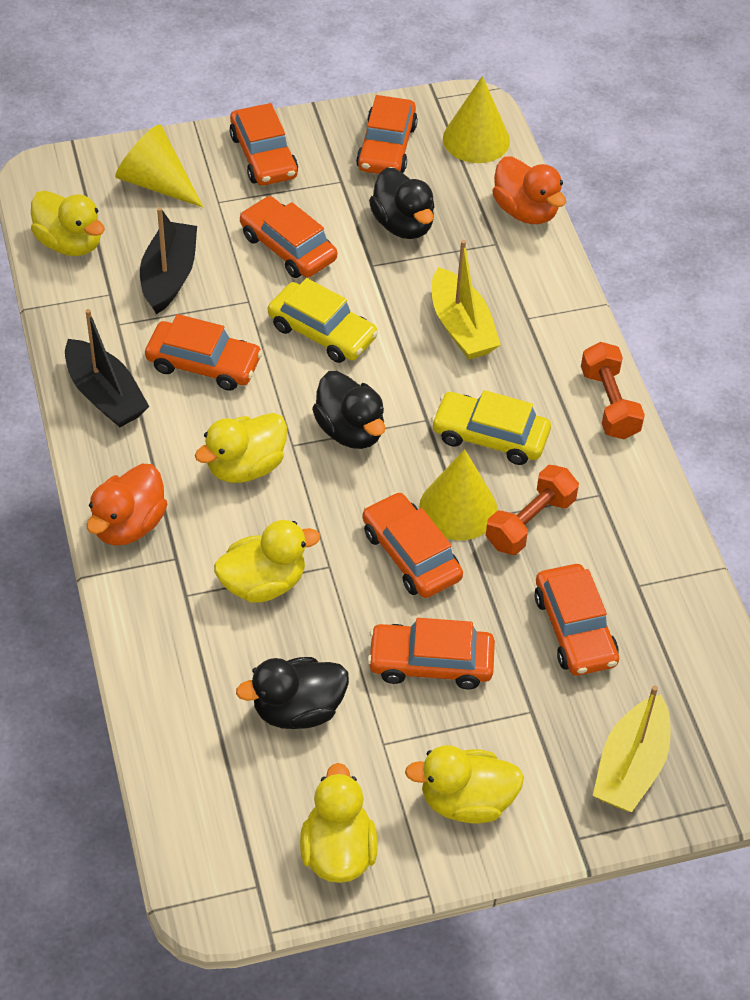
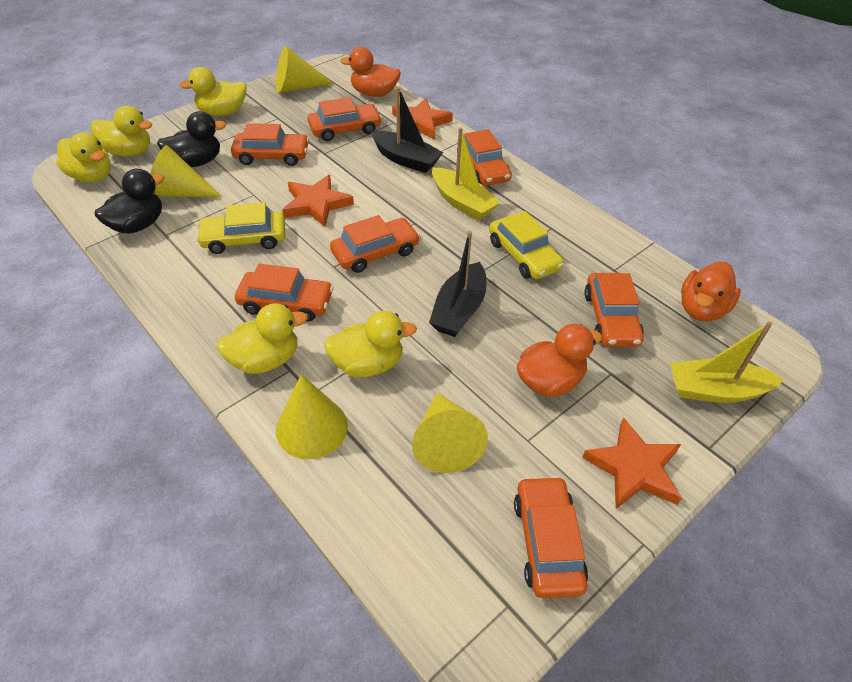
black duck: [236,657,349,729] [312,371,385,449] [369,167,435,239] = 3 -> [94,169,165,234] [157,111,226,167] = 2
orange duck: [87,464,167,546] [492,156,566,224] = 2 -> [340,47,401,97] [517,324,602,397] [681,261,741,321] = 3
orange dumbbell: [486,465,579,555] [581,342,645,439] = 2 -> none = 0
orange star: none = 0 -> [282,175,354,227] [392,98,453,140] [582,417,682,509] = 3
yellow cone: [115,124,203,207] [419,449,497,541] [443,76,510,163] = 3 -> [150,145,222,197] [276,46,334,93] [276,374,348,459] [412,393,488,473] = 4

